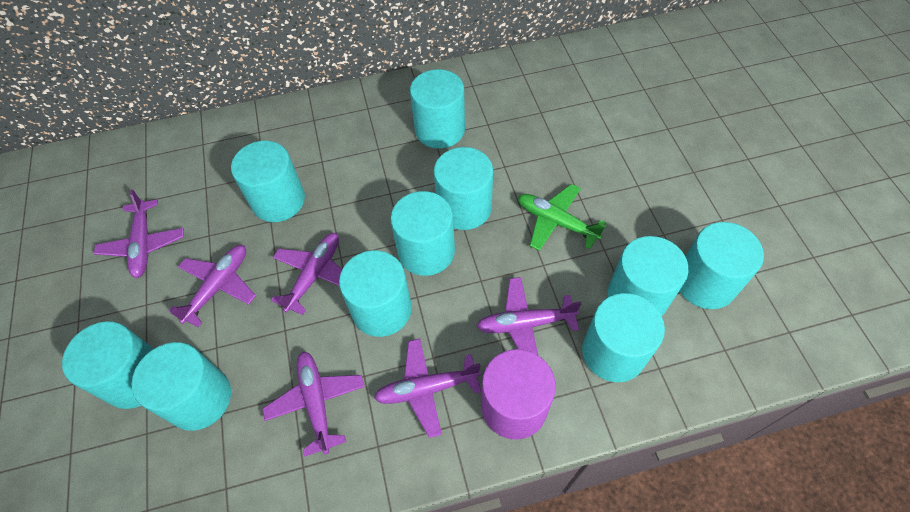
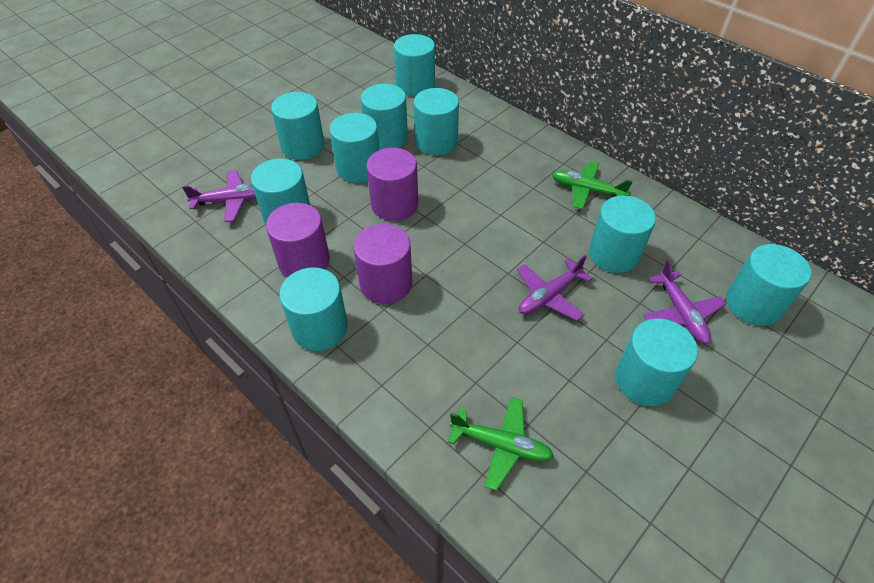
green plane: [518,184,606,251] = 1 -> [448,397,554,491] [552,161,633,210] = 2
purple cylinder: [481,349,556,440] = 1 -> [266,203,330,278] [354,224,412,304] [366,148,418,221] = 3
purple plane: [94,189,184,278] [169,245,256,327] [262,351,365,457] [271,233,342,315] [374,339,481,438] [476,277,582,355] = 6 -> [182,170,256,222] [517,255,593,321] [644,260,726,344] = 3

